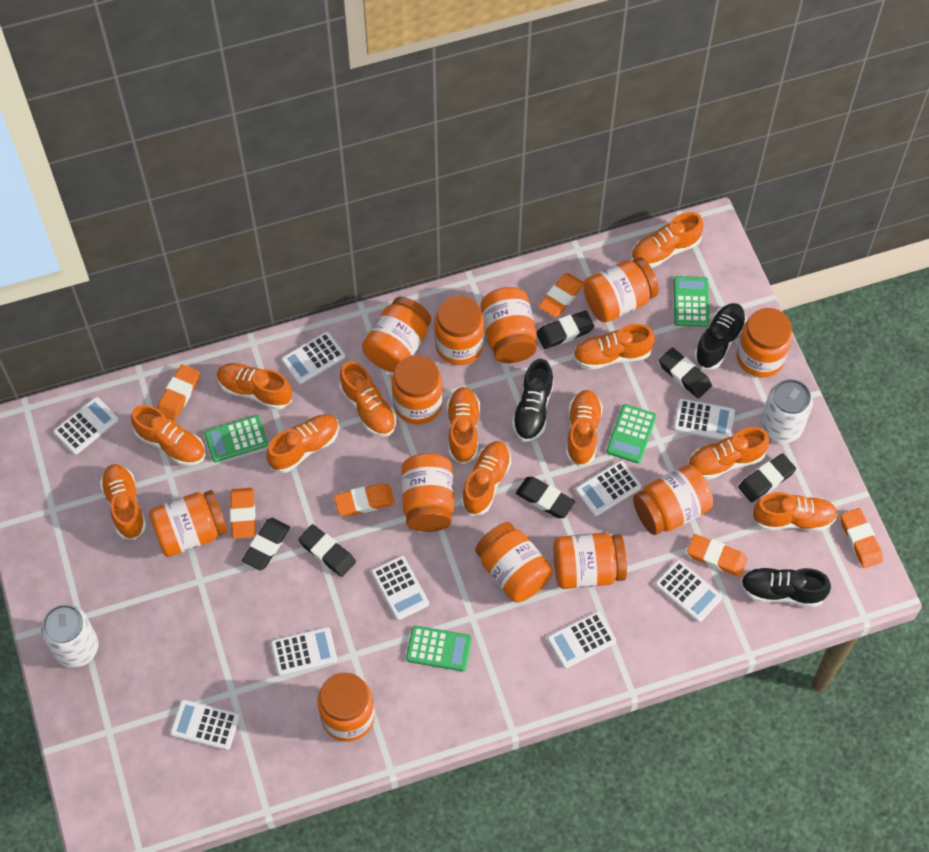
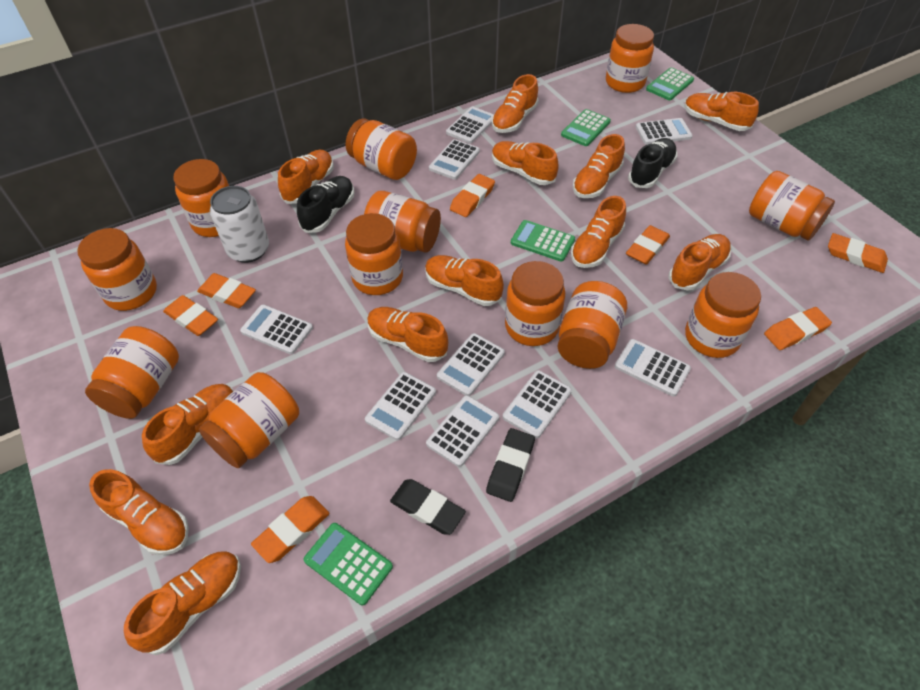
black eraser: [242,518,291,570] [298,524,356,577] [516,477,575,518] [537,310,594,349] [659,347,712,398] [738,453,796,503] = 6 -> [390,479,466,535] [486,428,535,502] = 2
black shoe: [512,359,554,442] [694,303,746,369] [741,567,831,607] = 3 -> [297,176,354,233] [628,138,677,188] = 2
orange eraser: [157,364,200,420] [230,488,255,538] [334,483,395,516] [538,273,584,317] [687,534,748,577] [840,508,883,568] = 6 -> [163,295,218,336] [197,273,256,308] [251,496,329,563] [450,174,495,217] [626,225,670,265] [764,307,832,350] [828,233,888,273] = 7
white can: [41,605,99,668] [761,379,813,443] = 2 -> [210,186,269,263] = 1

